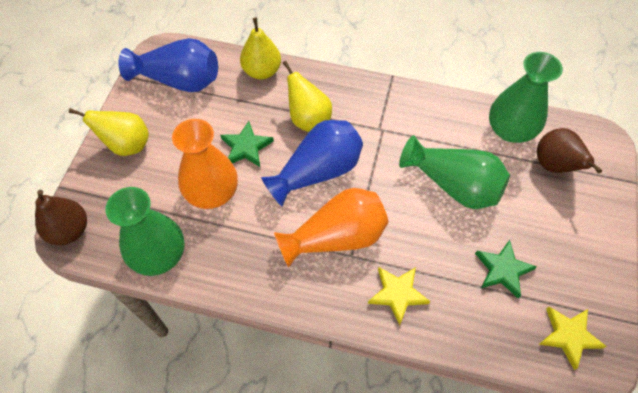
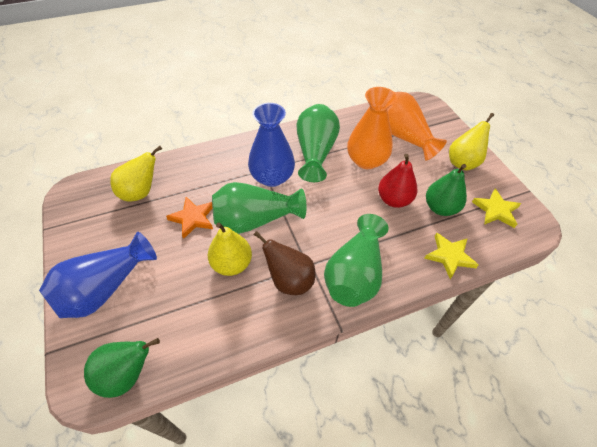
brown pear: [35,190,87,245] [537,128,602,174] = 2 -> [254,231,315,295] = 1
green pear: none = 0 -> [84,338,160,398] [426,164,467,216] = 2
green star: [220,121,274,167] [475,240,537,299] = 2 -> none = 0
orange star: none = 0 -> [166,197,213,239] = 1
red pear: none = 0 -> [378,154,417,208] = 1

